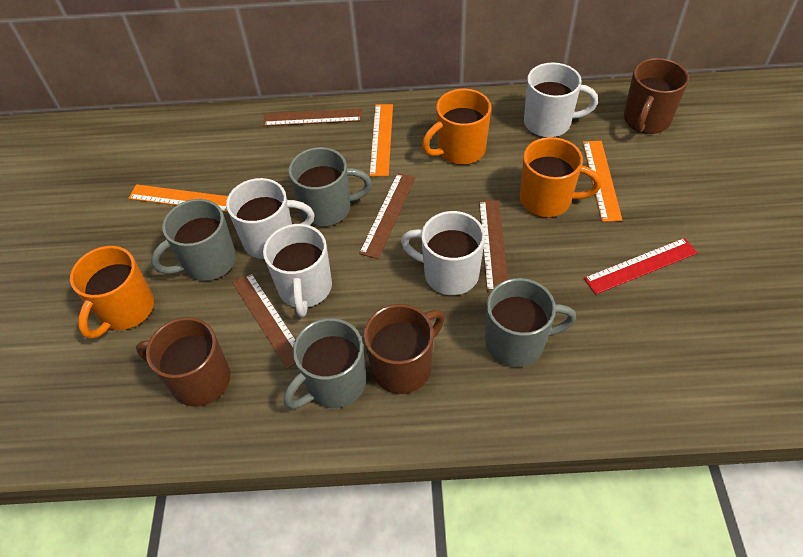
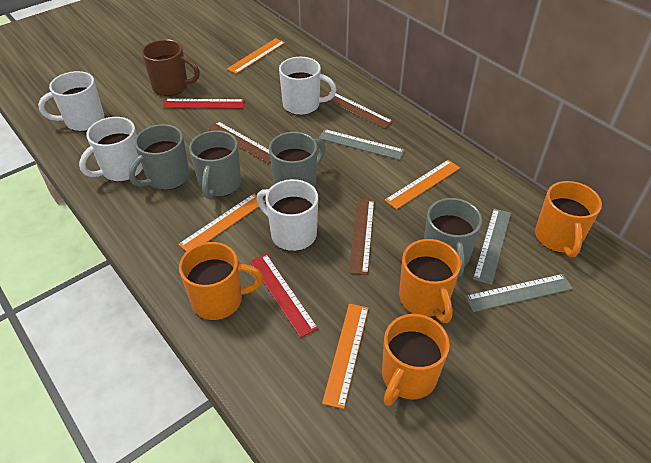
brown mug: [136,317,231,407] [364,304,445,394] [624,58,689,134] = 3 -> [141,39,200,96] = 1
brown ruler: [232,272,296,369] [263,108,362,126] [359,173,415,259] [479,200,508,293] = 4 -> [207,121,271,164] [322,91,393,129] [349,199,374,275] = 3
grey ruler: none = 0 -> [319,129,405,160] [465,274,573,312] [473,208,511,285] = 3
orange mug: [70,246,154,339] [422,89,491,165] [520,137,601,218] = 3 -> [179,242,263,320] [382,314,450,406] [399,239,461,323] [535,181,602,257] = 4
orange ruler: [128,184,228,212] [369,104,393,176] [583,141,622,222] = 3 -> [178,194,265,252] [227,38,285,74] [322,304,369,409] [385,160,460,209] = 4
red ruler: [584,238,697,295] = 1 -> [163,99,245,109] [250,254,318,338] = 2

